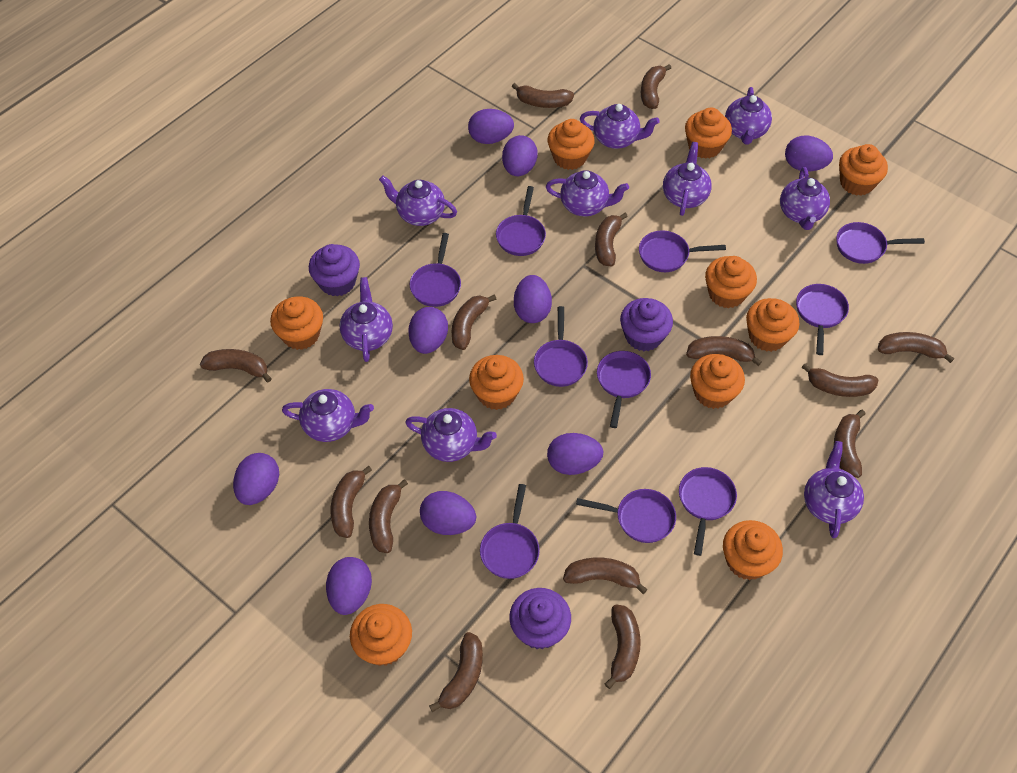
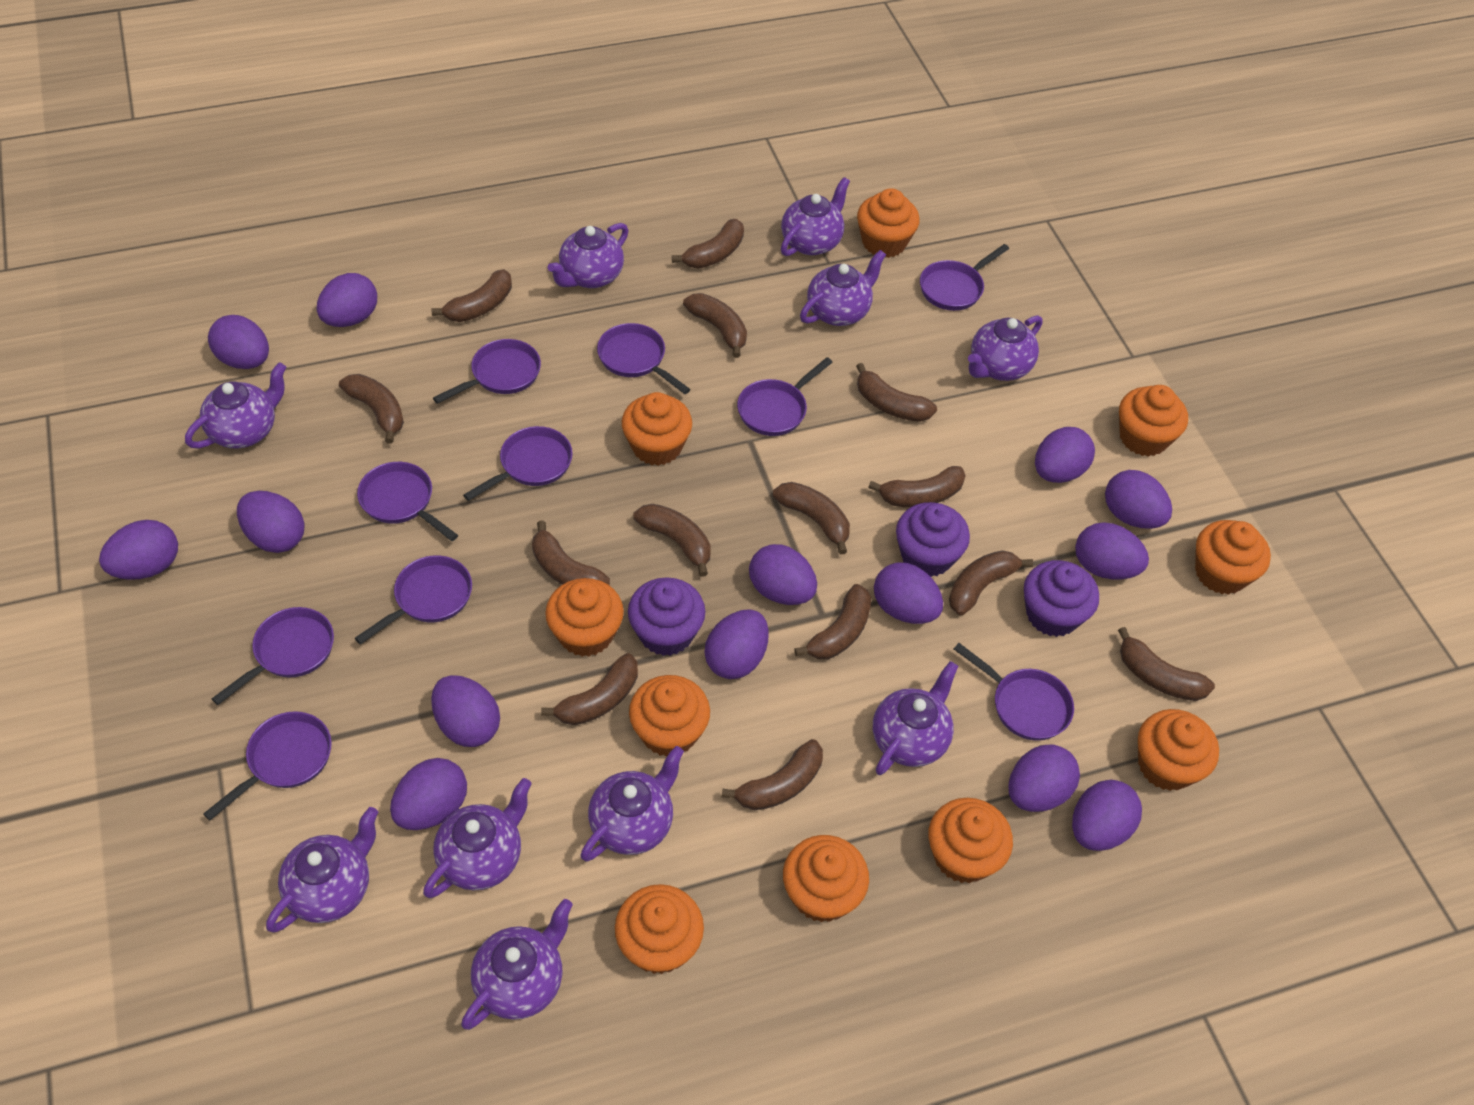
purple egg: [233,453,279,505] [326,557,372,615] [408,307,448,354] [420,491,476,535] [468,109,514,144] [502,135,538,176] [514,275,552,323] [547,433,604,475] [785,135,833,171] = 9 -> [99,520,178,580] [208,315,269,369] [237,491,305,553] [316,273,377,327] [390,758,467,830] [431,675,500,747] [705,609,769,679] [749,544,817,605] [874,562,943,624] [1008,744,1080,812] [1035,427,1095,483] [1072,780,1142,851] [1075,522,1149,579] [1105,470,1172,529] = 14

